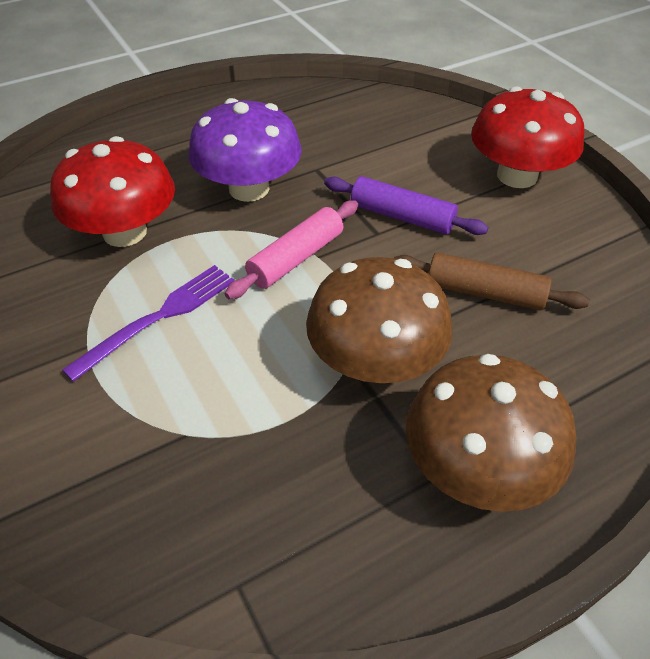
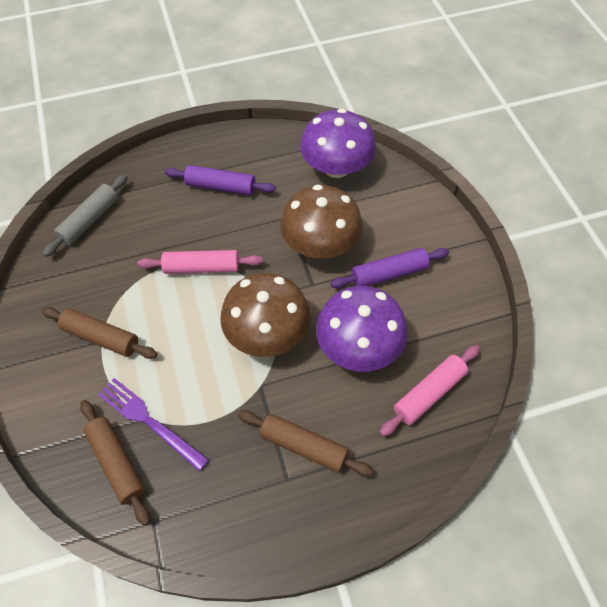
brown rolling pin: [394,253,590,310] = 1 -> [41,307,157,359] [80,400,150,526] [238,410,373,476] = 3
grey rolling pin: none = 0 -> [42,174,128,257] = 1
pink rolling pin: [225,200,358,299] = 1 -> [138,250,263,274] [379,345,480,437] = 2
purple mushroom: [188,98,301,202] = 1 -> [300,109,376,178] [316,286,408,372] = 2
purple rolling pin: [324,176,489,235] = 1 -> [165,165,276,195] [331,248,449,288] = 2
red mushroom: [50,136,175,247] [471,86,585,188] = 2 -> none = 0

